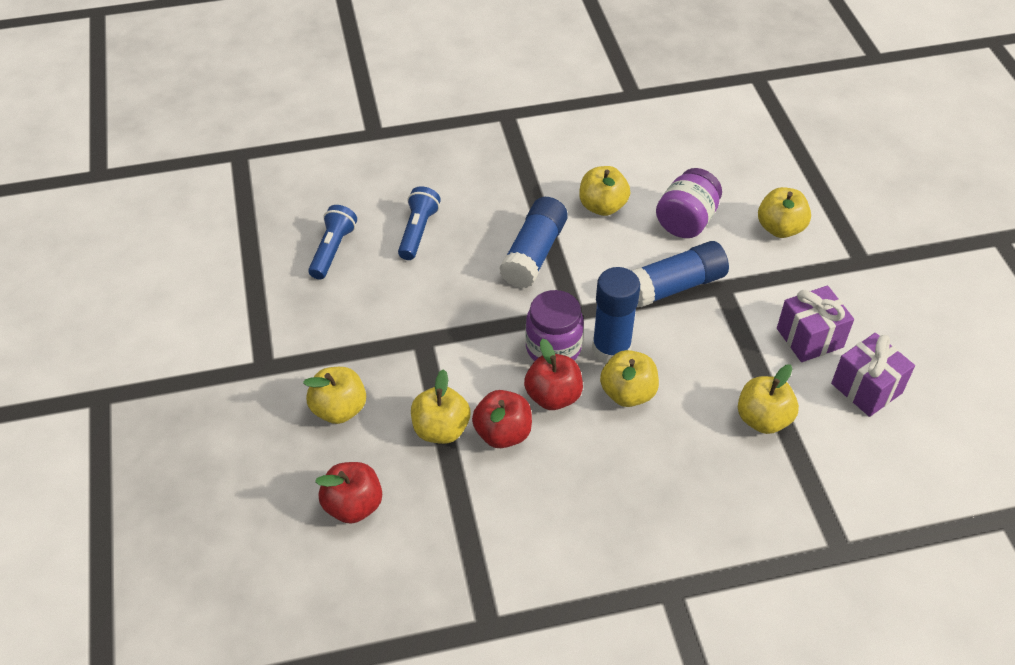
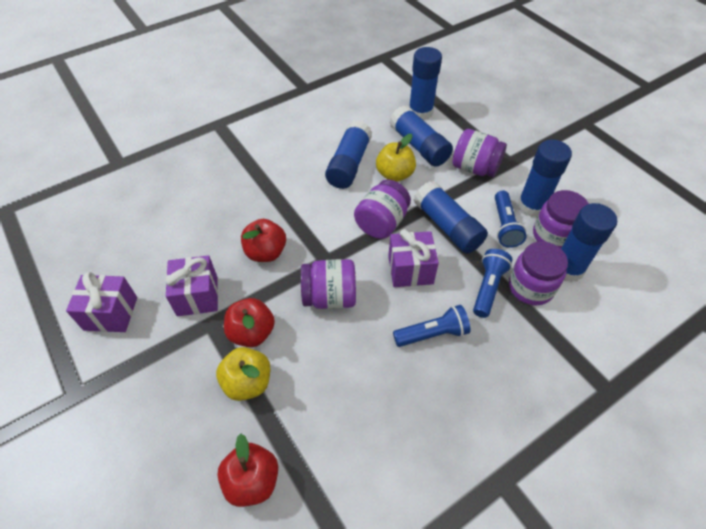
blue flashlight: [308,205,357,280] [398,186,441,260] = 2 -> [393,305,471,347] [473,249,513,318] [495,190,527,248] = 3
blue glue stick: [499,197,568,288] [592,267,640,364] [631,241,729,307] = 3 -> [325,121,372,189] [389,105,453,167] [409,47,442,120] [414,181,488,254] [517,140,572,217] [561,203,617,282] = 6
purple gift: [777,285,854,362] [831,333,915,417] = 2 -> [66,272,137,332] [165,255,218,316] [388,229,439,287] = 3
purple jar: [525,290,584,361] [656,168,722,238] = 2 -> [301,259,356,309] [354,180,411,239] [452,129,507,177] [509,241,568,305] [533,190,589,249] = 5
yellow apple: [303,367,366,424] [411,369,470,444] [579,166,630,216] [600,350,659,407] [738,364,799,434] [758,187,811,238] = 6 -> [216,347,270,401] [376,134,416,182] = 2

